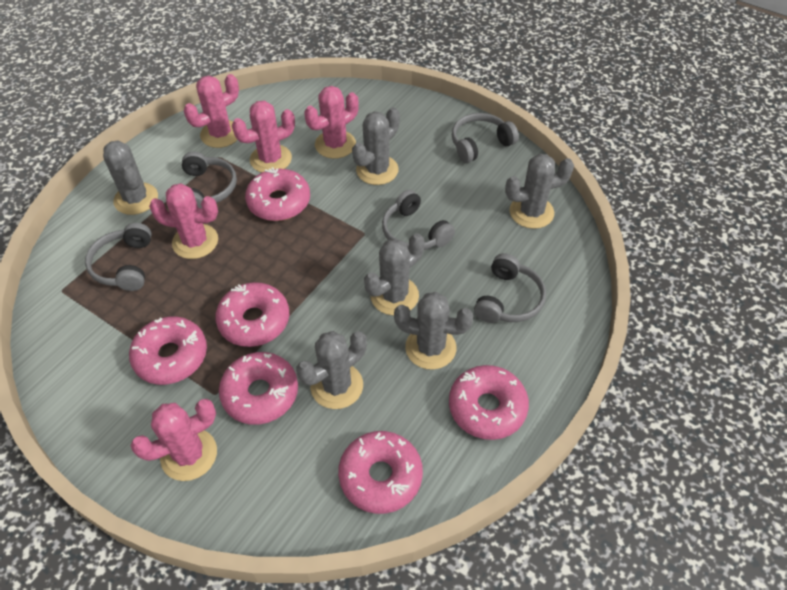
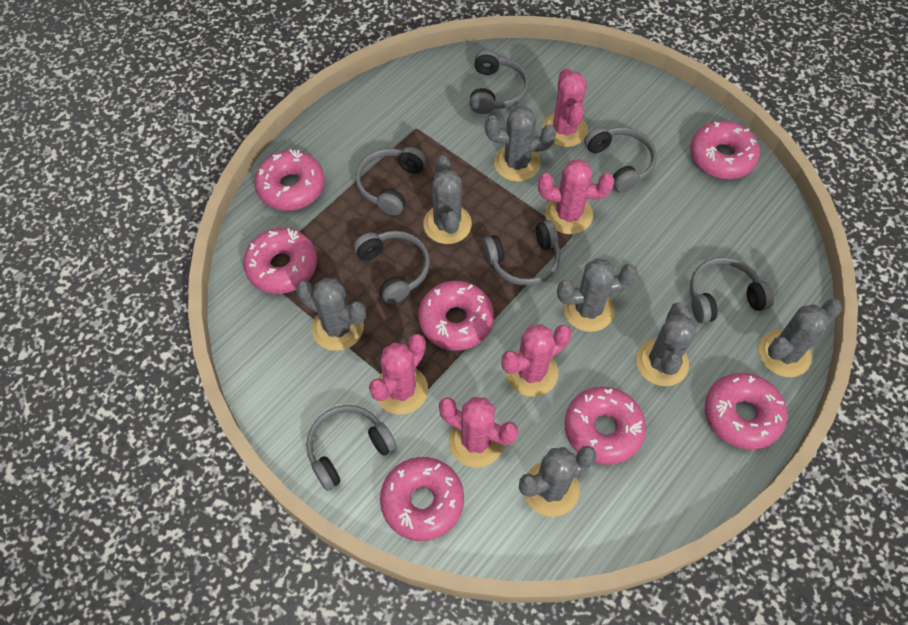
grey cactus: [103,140,158,215] [296,331,367,409] [352,107,400,185] [364,233,425,315] [394,292,474,370] [505,154,574,229] = 6 -> [296,278,366,351] [423,156,472,244] [485,106,556,182] [519,446,596,517] [557,258,638,332] [636,302,696,386] [758,299,842,377] = 7
grey headphones: [85,223,152,291] [182,152,237,208] [382,190,455,250] [452,113,519,163] [474,253,546,323] = 5 -> [306,405,397,491] [354,231,430,304] [356,147,426,215] [469,49,529,114] [482,220,560,286] [584,126,657,193] [690,257,774,323] = 7
pink donut: [129,316,207,385] [215,282,289,347] [219,352,298,425] [245,167,310,221] [338,431,423,514] [449,365,529,440] = 6 -> [243,228,317,294] [254,149,325,211] [380,457,464,541] [418,281,494,351] [565,387,646,465] [690,121,760,179] [705,373,787,450] = 7

